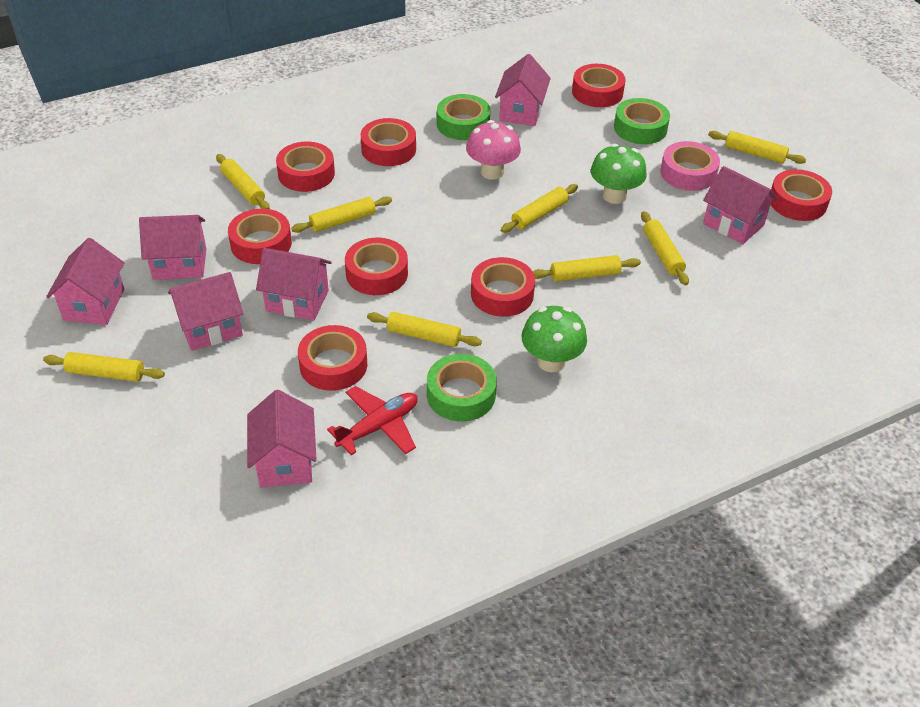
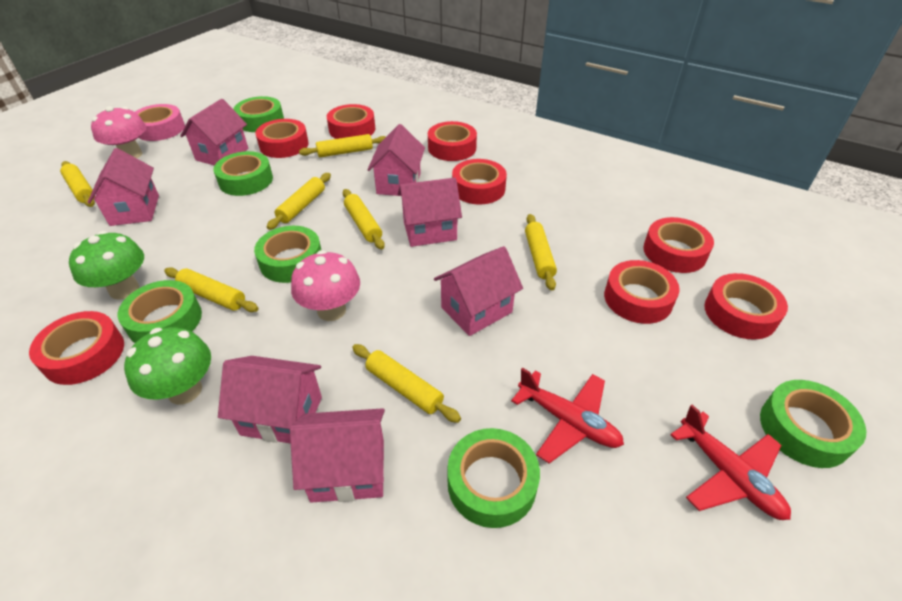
green tape: [427,354,497,421] [437,94,490,140] [614,98,670,144] = 3 -> [118,280,202,343] [213,151,273,196] [233,96,284,132] [254,226,321,283] [447,428,540,528] [760,380,866,468] = 6
pink mushroom: [466,120,521,180] = 1 -> [91,106,146,158] [291,250,360,321] = 2
red plane: [327,386,418,455] = 1 -> [511,368,624,464] [670,405,791,520] = 2
yellow rolling pin: [43,352,165,382] [216,154,270,209] [291,196,392,233] [367,312,482,347] [501,184,578,233] [533,255,641,282] [641,211,689,285] [708,131,806,164] = 8 -> [60,161,95,207] [164,267,258,312] [267,173,331,230] [299,134,386,157] [343,189,385,250] [352,344,461,423] [525,214,557,290] = 7

